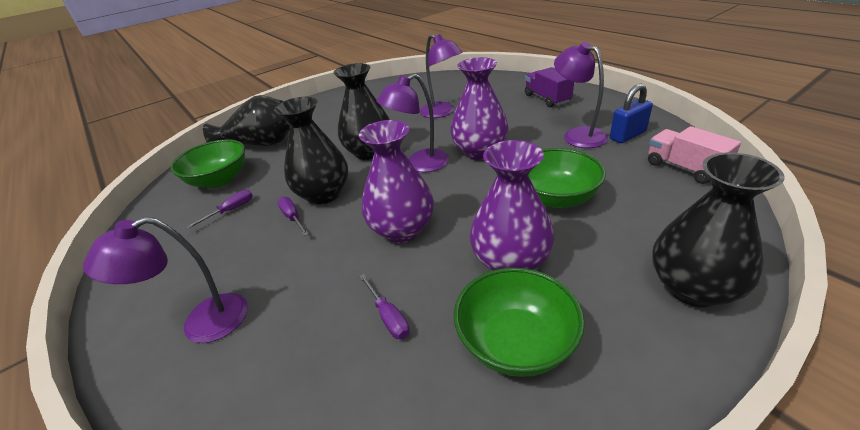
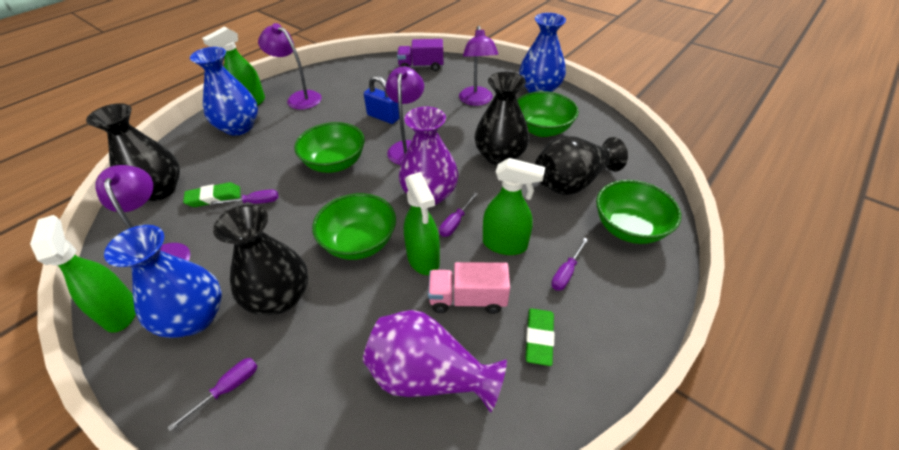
blue vase: none = 0 -> [104,225,222,338] [190,47,258,136] [519,13,566,93] = 3
green bowl: [171,139,245,188] [454,268,585,377] [528,148,606,208] = 3 -> [294,122,365,173] [312,193,396,260] [517,91,578,137] [596,180,681,244] = 4
green eraser: none = 0 -> [183,182,240,207] [525,308,555,366] = 2
green spray bottle: none = 0 -> [30,215,136,333] [202,27,265,106] [404,172,440,275] [483,158,545,255] = 4
purple screwdriver: [186,190,253,229] [277,197,309,236] [359,274,409,339] = 3 -> [168,358,258,431] [211,189,278,205] [439,192,478,237] [551,238,589,291] = 4
purple vase: [359,120,434,243] [451,57,509,160] [470,140,554,271] = 3 -> [363,310,507,413] [399,107,458,205] = 2

